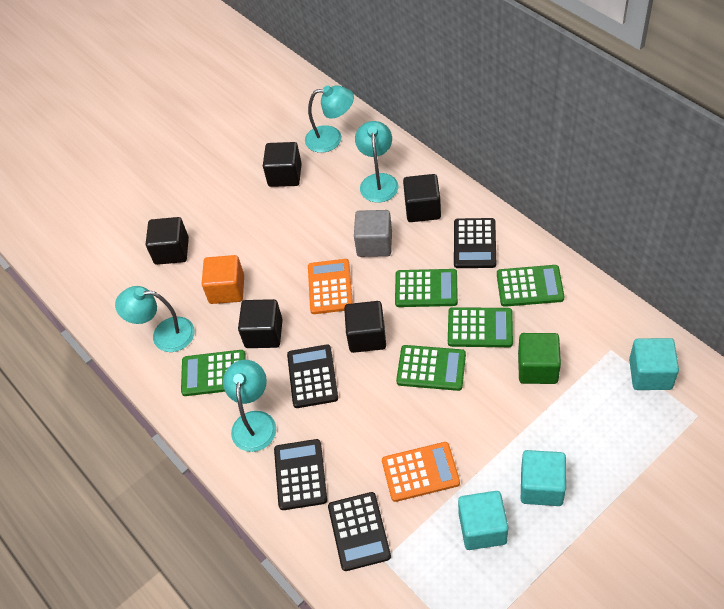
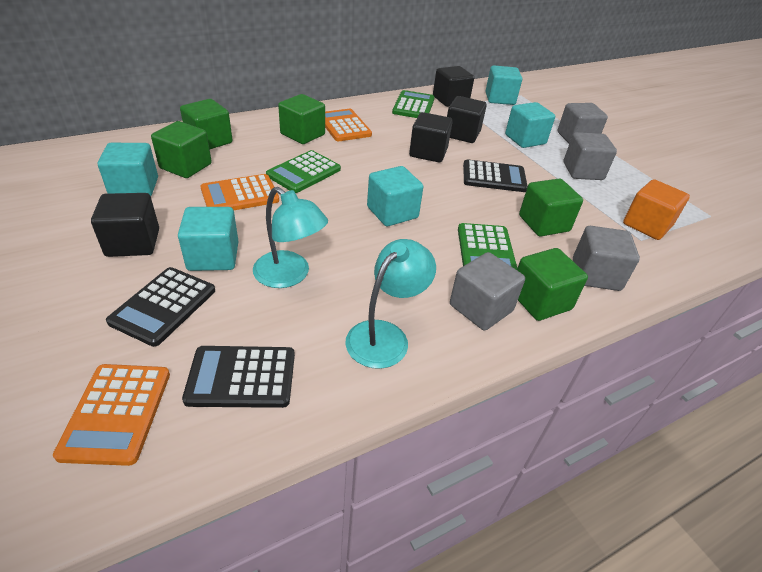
black calculator: [274,439,327,510] [287,344,338,408] [328,492,391,571] [454,218,496,268] = 4 -> [106,267,215,347] [182,346,295,408] [463,159,528,192] = 3
black cube: [146,217,189,265] [238,299,283,348] [263,142,302,187] [344,301,386,353] [403,174,441,222] = 5 -> [91,193,159,257] [409,112,453,162] [433,66,474,107] [447,96,487,143] = 4
green calculator: [181,350,246,396] [395,269,458,307] [396,345,466,391] [448,307,513,347] [497,265,565,307] = 5 -> [266,150,341,193] [392,90,435,118] [458,223,517,270] = 3
green cube: [518,333,561,384] = 1 -> [151,121,212,178] [180,99,233,149] [278,94,325,144] [517,248,588,321] [519,178,583,237] = 5
grey cube: [354,210,392,257] = 1 -> [450,252,525,331] [557,103,608,144] [563,132,617,180] [573,226,640,291] = 4
orange calculator: [308,259,353,314] [382,442,460,502] = 2 -> [53,364,170,466] [200,174,279,210] [325,109,372,141] = 3
turquoise cube: [458,491,508,550] [521,450,566,506] [629,338,679,390] = 3 -> [98,143,158,196] [178,207,239,271] [367,166,423,226] [486,65,522,105] [505,102,555,148] = 5
turquoise lamp: [115,286,195,352] [223,360,276,452] [305,85,354,153] [355,121,399,203] = 4 -> [253,187,328,288] [345,239,436,369] = 2

